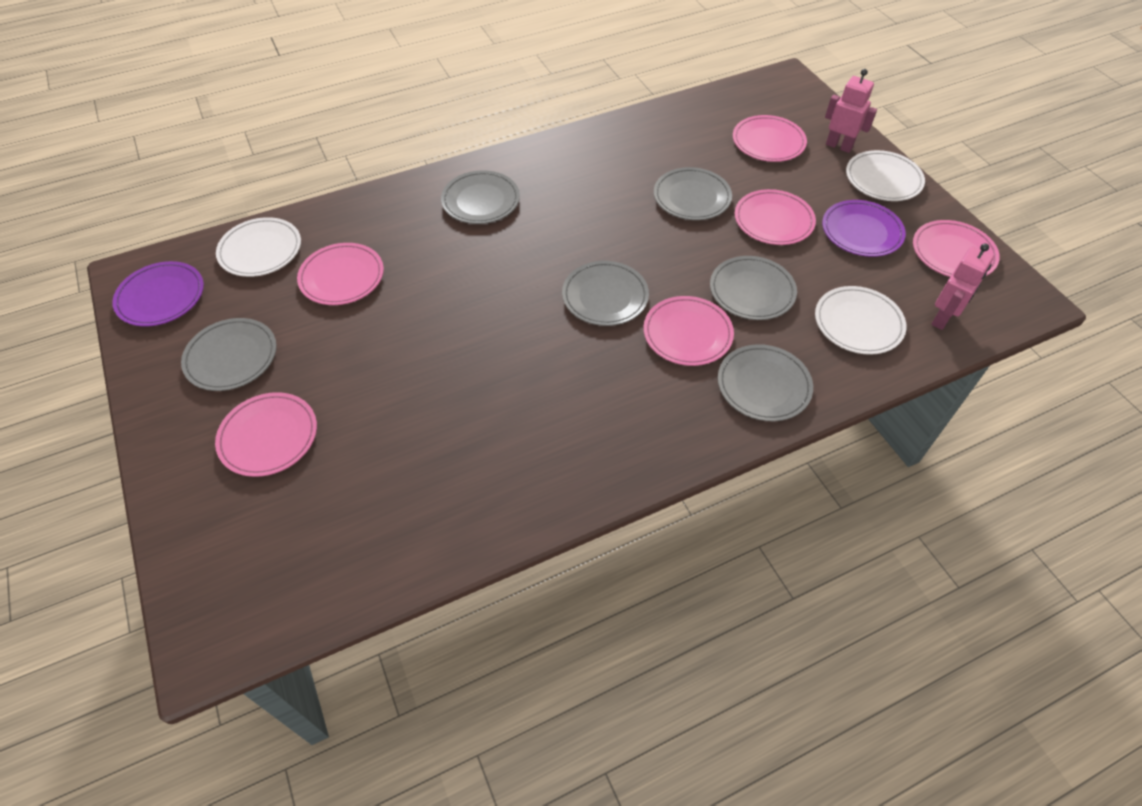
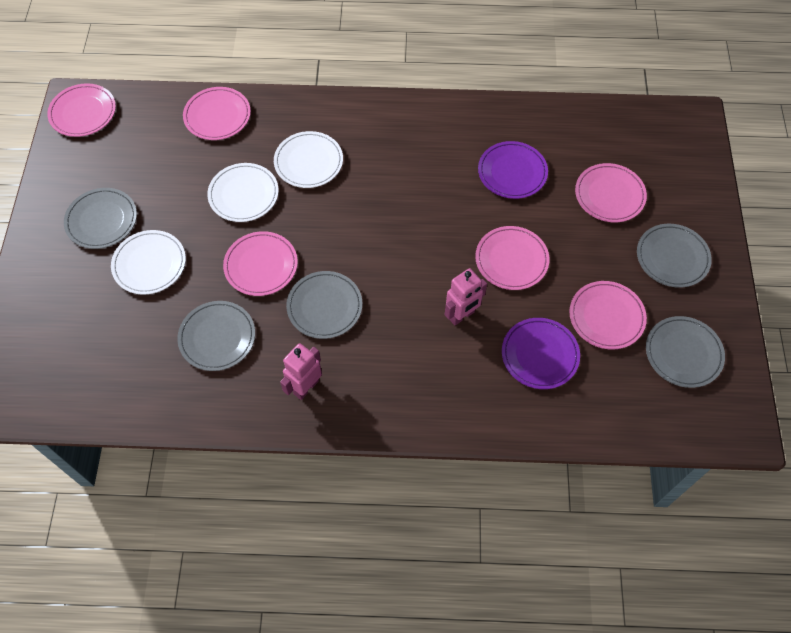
grey plate: [181,318,277,391] [441,170,520,224] [562,261,649,326] [654,167,732,220] [710,256,797,320] [718,344,813,421] = 6 -> [64,188,137,249] [177,301,255,371] [286,271,362,339] [637,224,712,288] [646,316,725,388] = 5

